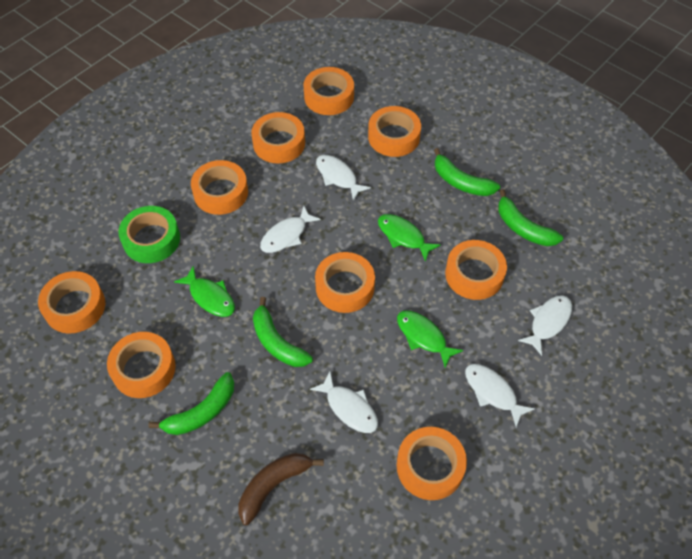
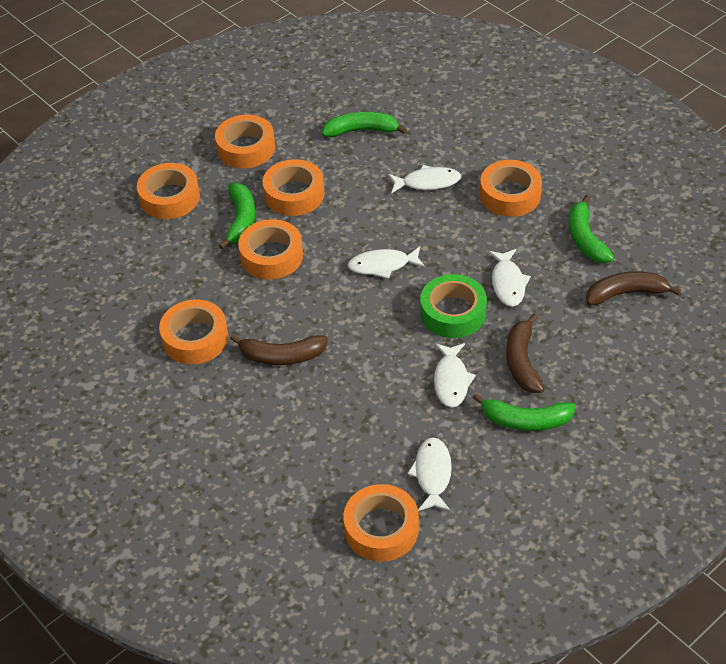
brown banana: [238,453,324,525] = 1 -> [230,334,328,365] [506,314,544,393] [586,271,681,306] = 3
green fish: [174,266,235,317] [378,214,441,261] [397,311,463,368] = 3 -> none = 0
orange tape: [38,271,105,333] [107,332,176,398] [191,160,248,215] [251,112,305,163] [303,67,354,115] [315,252,375,313] [368,106,421,157] [397,427,467,500] [445,240,507,300] = 9 -> [137,163,200,219] [159,300,228,364] [215,115,275,168] [238,219,303,279] [263,159,325,216] [343,484,419,562] [480,160,542,217] = 7

